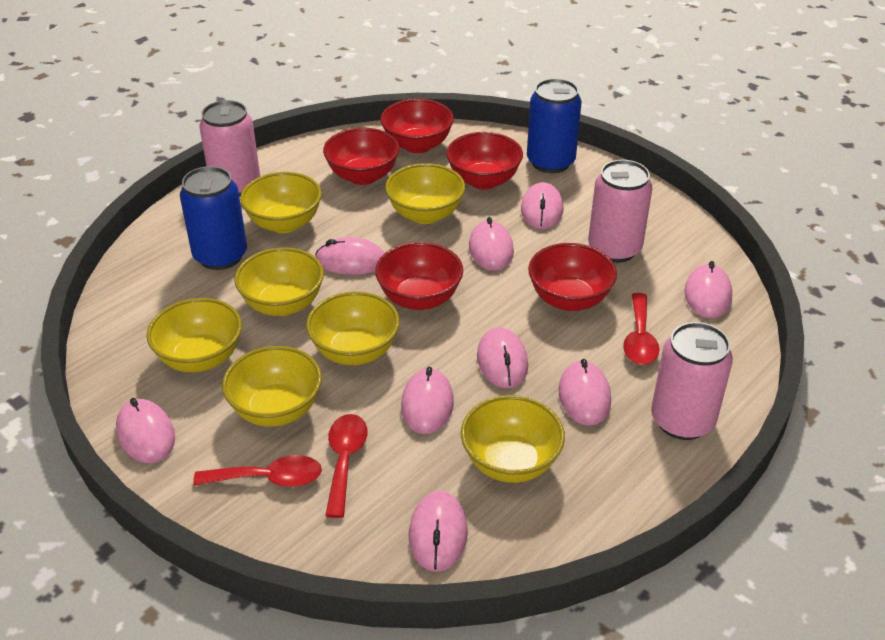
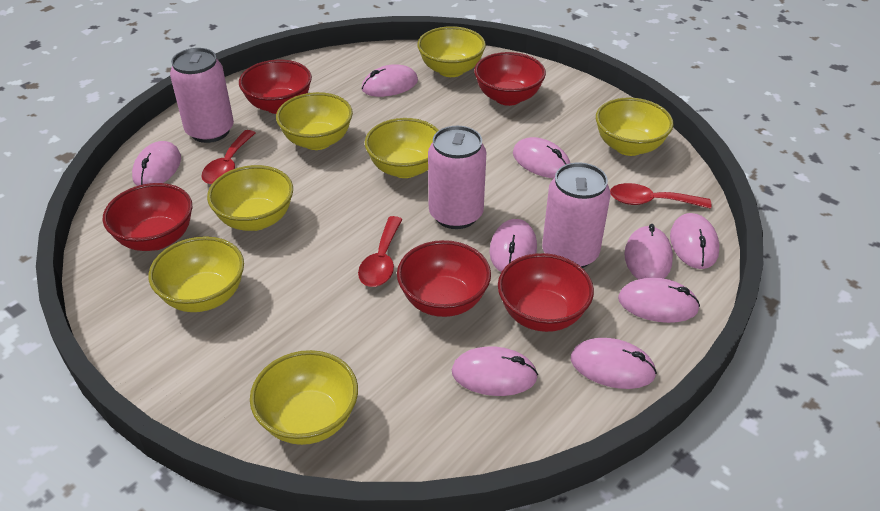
blue can: [180,166,247,270] [527,78,582,173] = 2 -> none = 0

